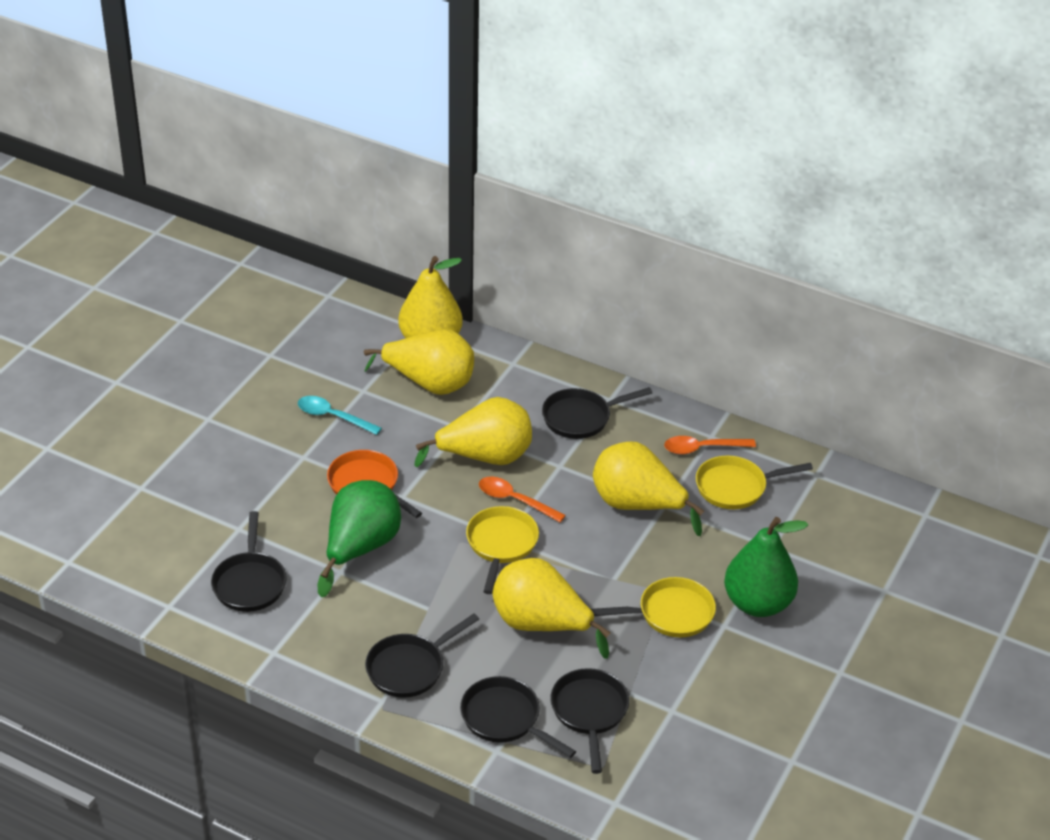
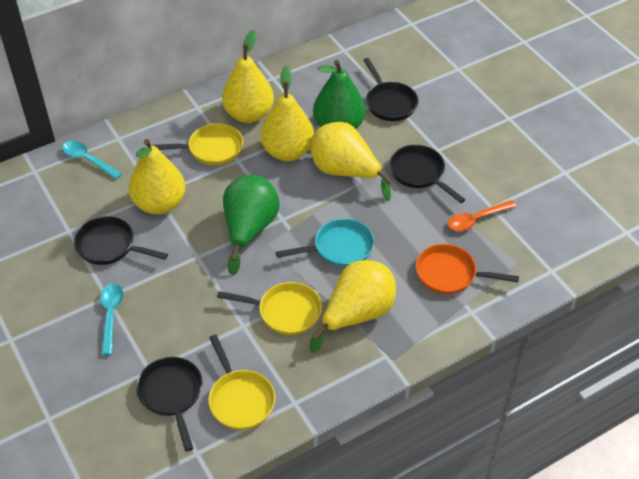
black pan: [211,511,287,612] [365,614,479,698] [460,676,576,758] [542,387,652,439] [550,668,629,774] = 5 -> [74,216,168,265] [136,357,203,451] [363,58,418,121] [389,145,466,203] = 4
orange spoon: [479,476,566,522] [664,436,756,454] = 2 -> [448,200,517,231] = 1
turquoise pan: none = 0 -> [276,218,374,267] = 1
turquoise spoon: [298,396,382,435] = 1 -> [62,141,122,179] [100,283,123,355] = 2

